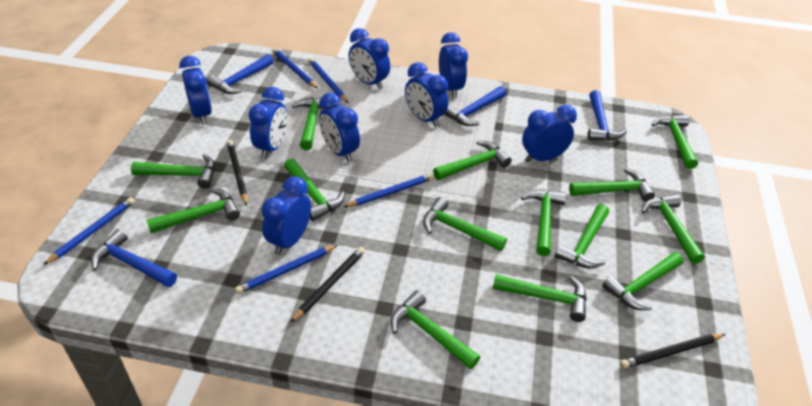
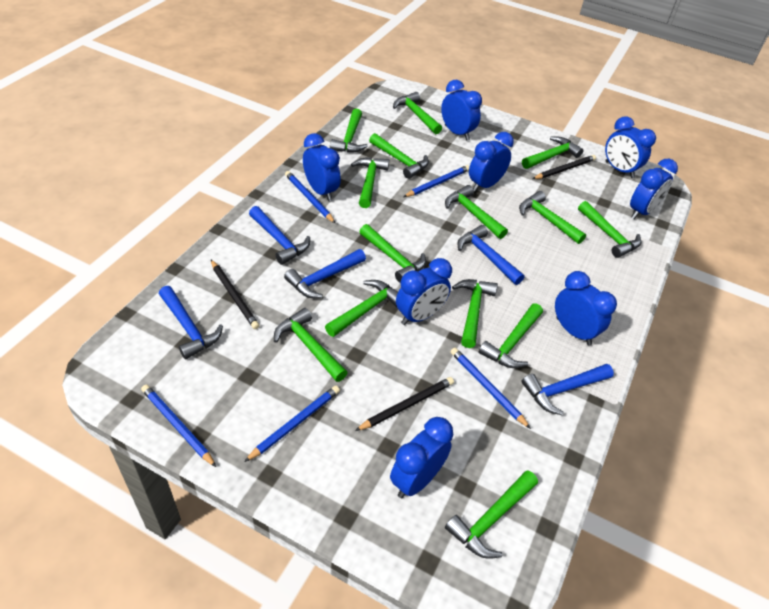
blue hammer: [91,229,177,287] [207,54,274,94] [444,86,506,126] [588,90,627,141] = 4 -> [159,286,223,359] [249,206,310,265] [284,249,366,298] [457,225,524,285] [521,364,614,415] = 5

